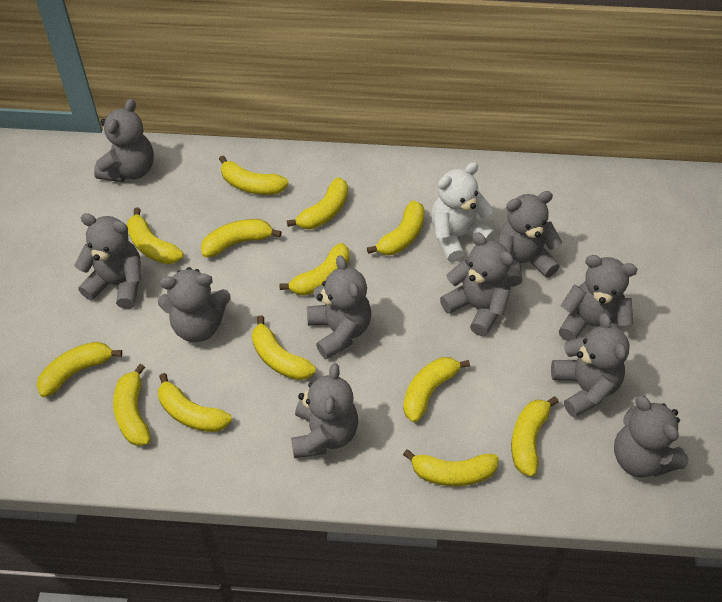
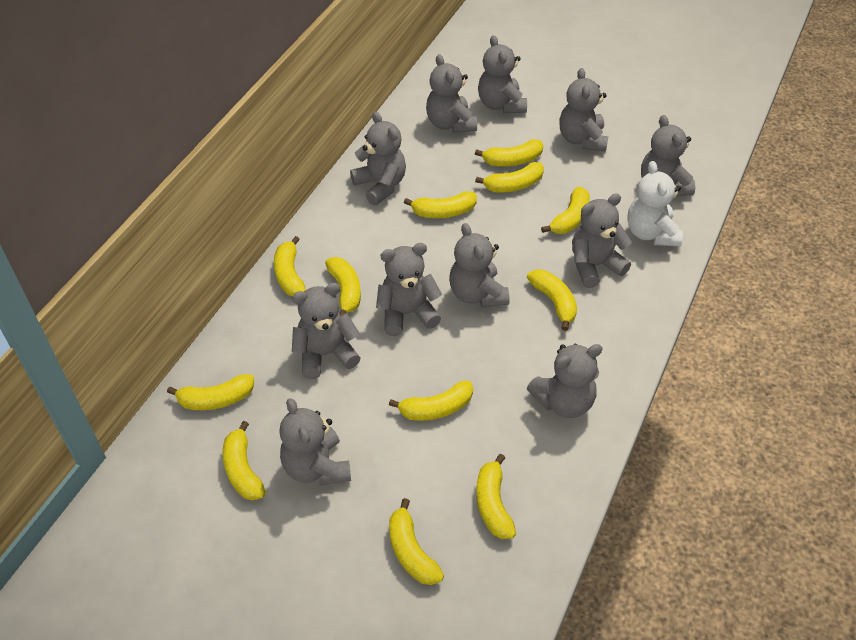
grey teddy bear: [75,213,142,309] [94,99,154,182] [158,267,231,342] [291,363,358,458] [307,255,371,359] [440,232,514,336] [498,191,562,286] [551,313,630,418] [559,255,637,341] [614,395,689,477] = 10 -> [279,398,351,485] [292,283,361,379] [350,111,406,205] [376,243,442,336] [426,54,477,133] [449,223,509,307] [478,35,527,113] [527,344,603,418] [560,68,608,152] [572,193,632,288] [641,115,695,196] = 11
yellow banana: [37,342,122,397] [113,364,151,446] [127,207,184,264] [158,373,232,432] [201,219,282,258] [219,156,289,195] [252,316,316,380] [279,243,349,296] [287,177,348,229] [367,200,425,255] [403,357,470,422] [403,449,499,486] [511,396,559,477] = 13 -> [167,374,254,410] [222,421,266,500] [274,236,306,296] [325,257,361,316] [389,380,473,421] [389,498,444,585] [404,191,477,218] [475,139,543,166] [475,162,544,193] [476,454,516,539] [527,269,577,331] [541,187,590,234] = 12

